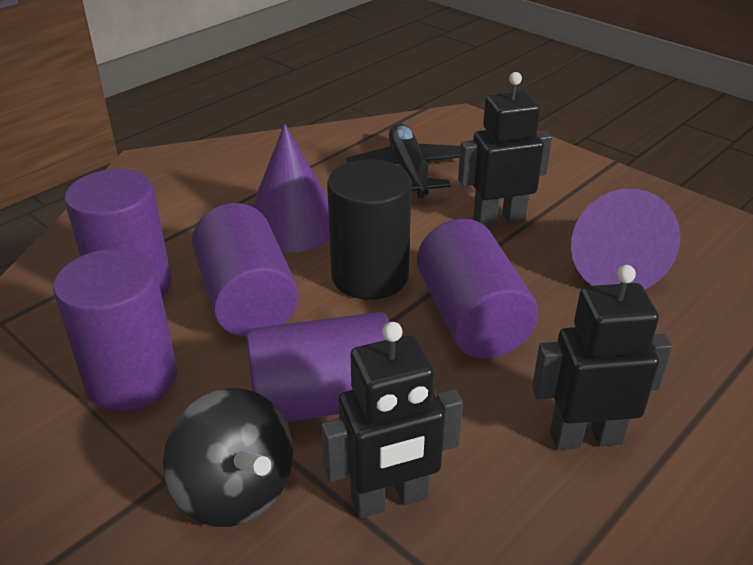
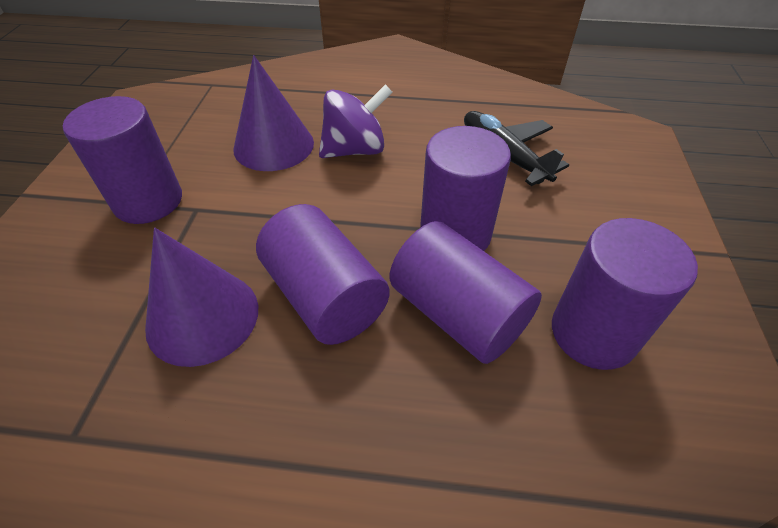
black cylinder: [327,159,412,300] = 1 -> none = 0
black robot: [321,322,463,518] [458,72,552,227] [532,265,672,450] = 3 -> none = 0
black spinning top: [163,388,293,527] = 1 -> none = 0
purple spinning top: none = 0 -> [319,84,392,158] = 1

